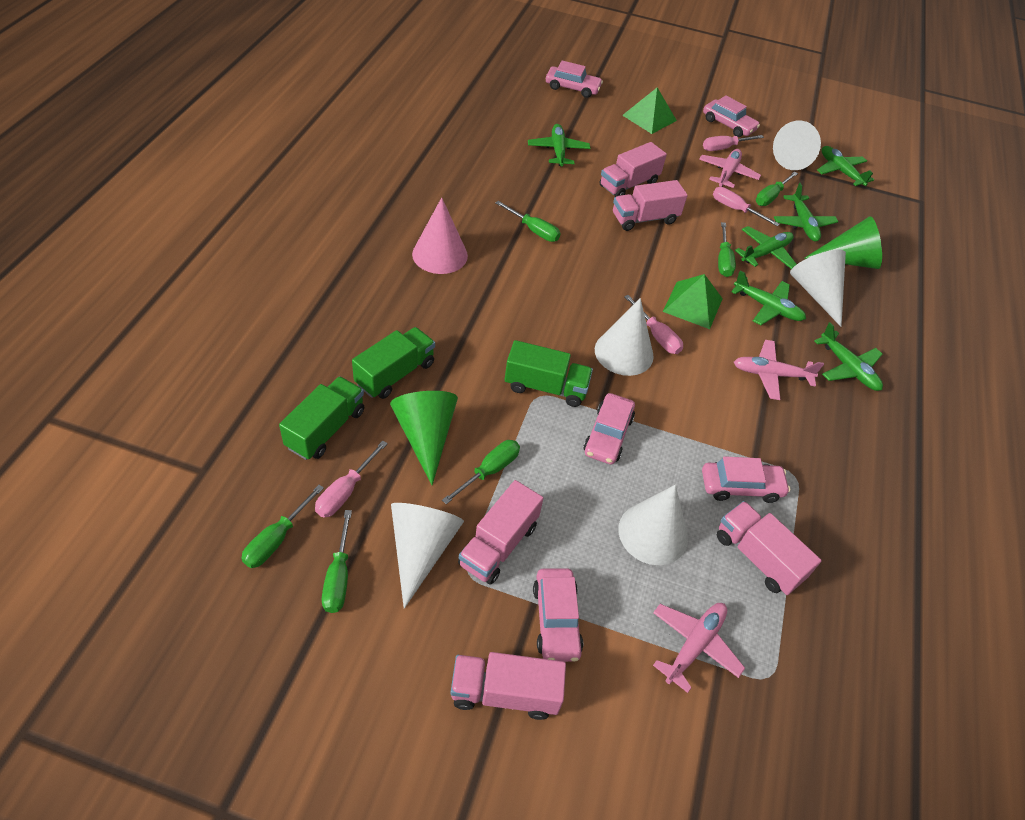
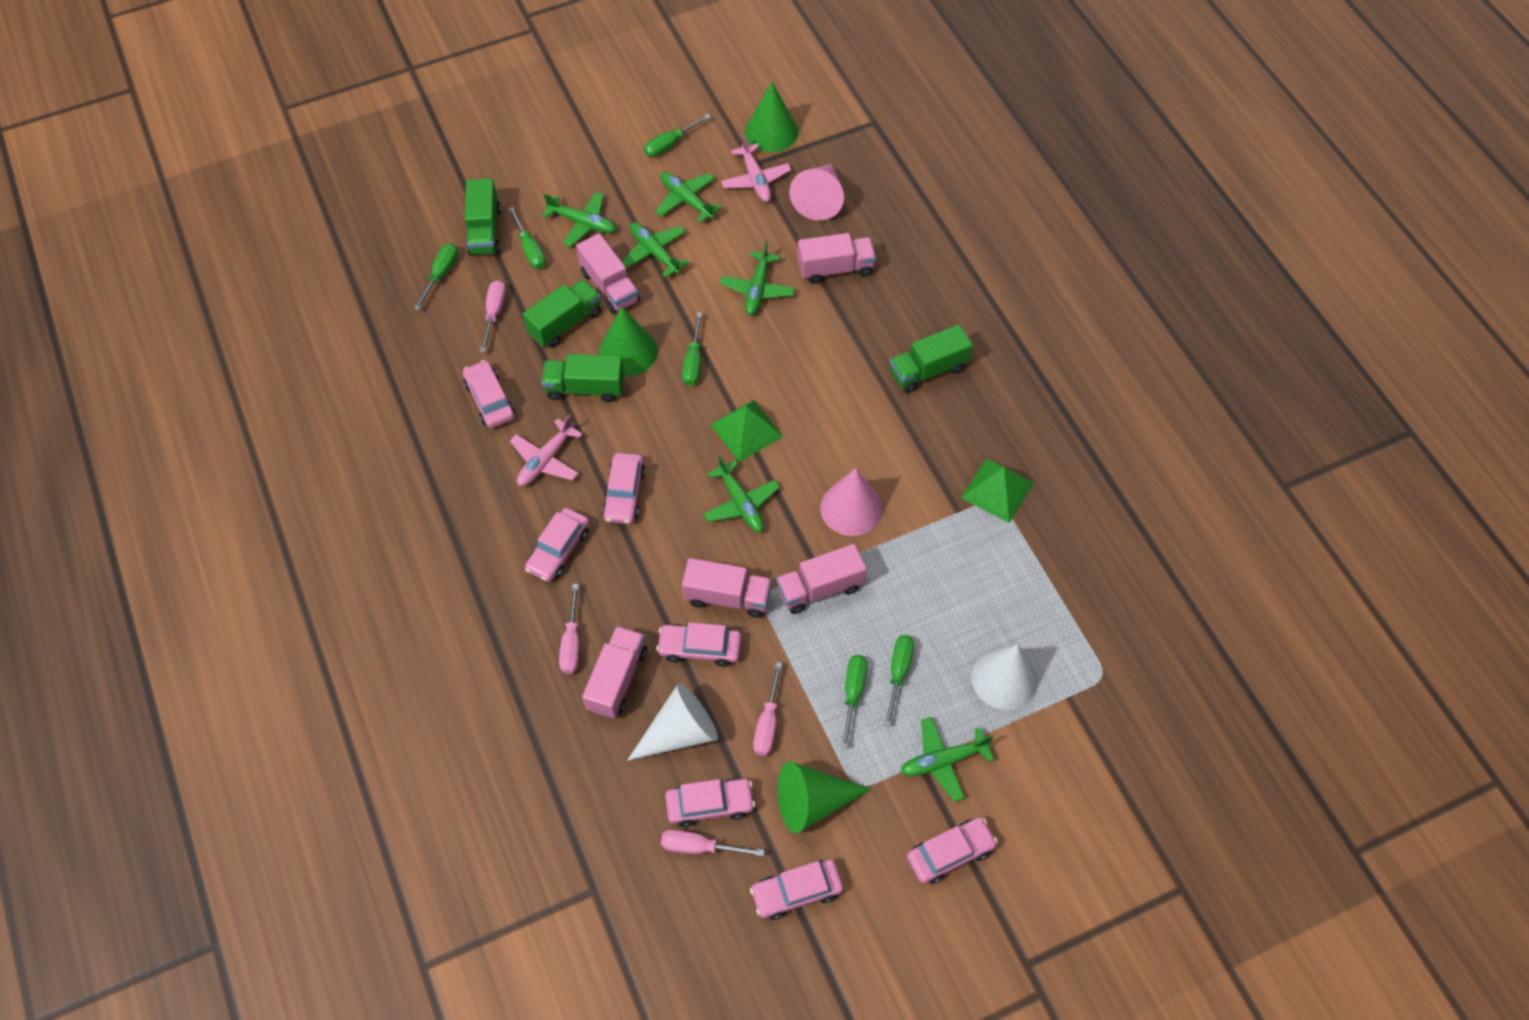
green cone: [390,391,458,485] [805,216,882,269] = 2 -> [599,307,658,376] [745,82,798,152] [777,762,872,833] = 3
green truck: [279,376,364,460] [352,327,435,399] [505,340,593,407] = 3 -> [465,178,501,256] [522,279,601,347] [542,354,624,402] [890,325,973,393] = 4
pink car: [533,568,583,662] [546,60,603,98] [584,393,635,465] [702,456,790,503] [703,95,760,137] = 5 -> [463,360,515,428] [525,508,590,582] [602,453,646,524] [656,622,741,667] [665,778,755,827] [750,860,843,920] [907,817,998,884] = 7
pink cone: [412,197,468,274] = 1 -> [789,164,844,220] [820,468,883,536] = 2
pink plane: [653,603,745,693] [699,149,761,188] [734,340,824,400] = 3 -> [510,414,583,486] [721,134,791,202] = 2
white cone: [391,503,464,609] [595,298,654,376] [618,485,688,565] [773,121,821,170] [790,250,846,327] = 5 -> [628,683,718,760] [972,644,1038,710] = 2

